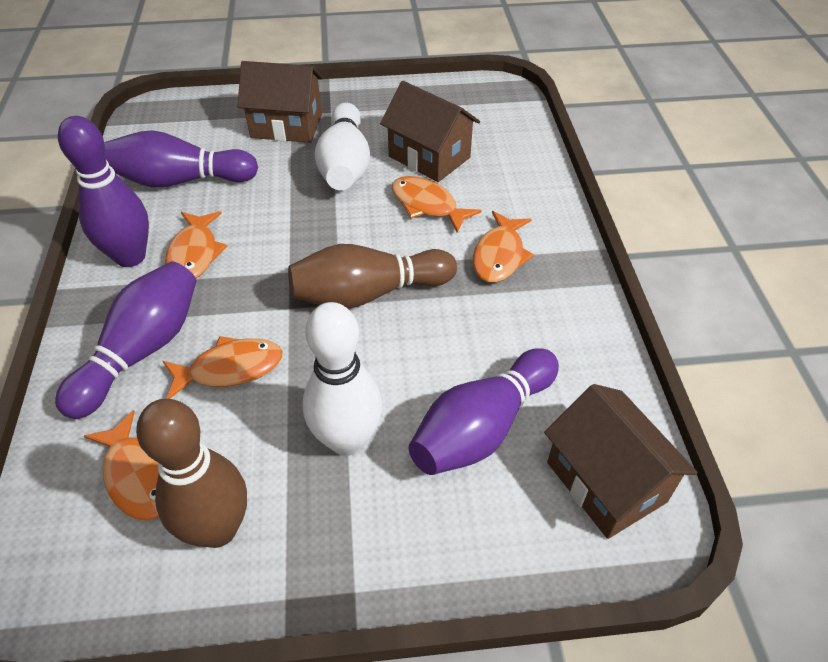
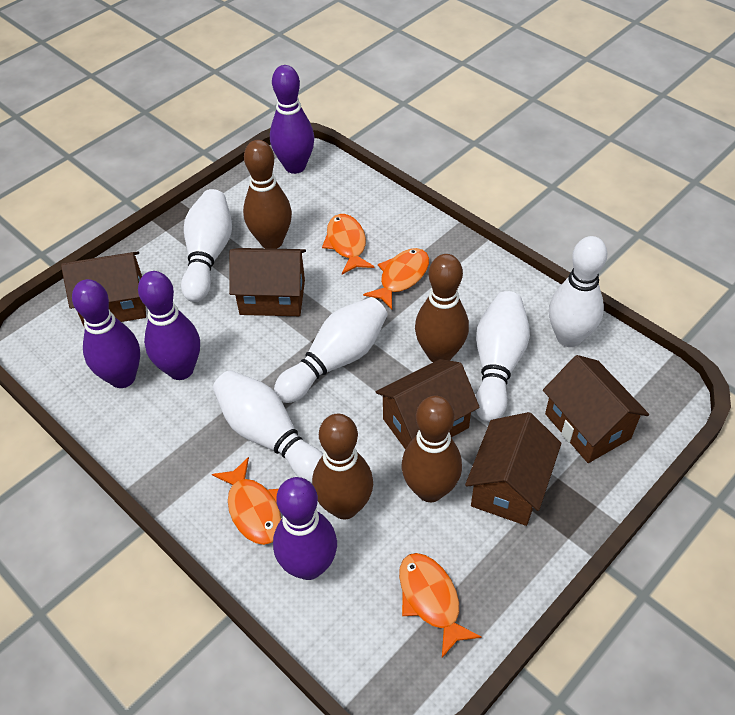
brown bowling pin: [136,399,247,548] [288,244,457,309] = 2 -> [243,140,292,249] [312,414,373,520] [402,396,462,502] [415,254,469,362] = 4
brown house: [238,61,323,143] [380,81,480,182] [544,384,698,539] = 3 -> [61,251,146,328] [229,248,306,316] [376,359,480,450] [465,412,561,526] [543,355,649,463] = 5
orange fish: [84,410,159,521] [163,336,283,399] [165,211,227,278] [392,176,482,233] [473,211,534,283] = 5 -> [212,457,281,545] [322,214,375,274] [363,248,429,310] [399,553,481,658] = 4
white bowling pin: [303,302,382,456] [315,103,370,190] = 2 -> [181,189,232,302] [213,370,323,484] [274,297,388,403] [475,291,530,422] [549,236,607,347] = 5

